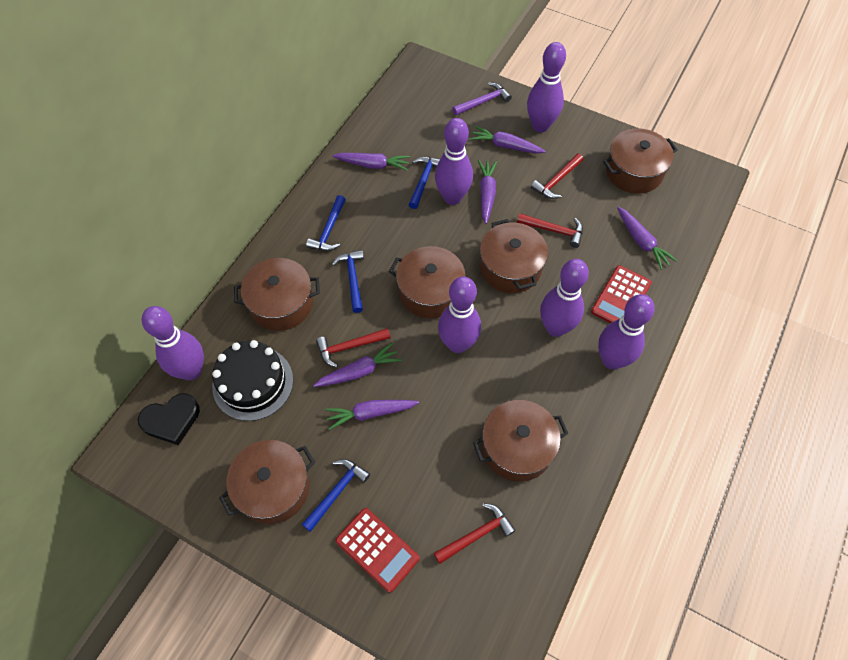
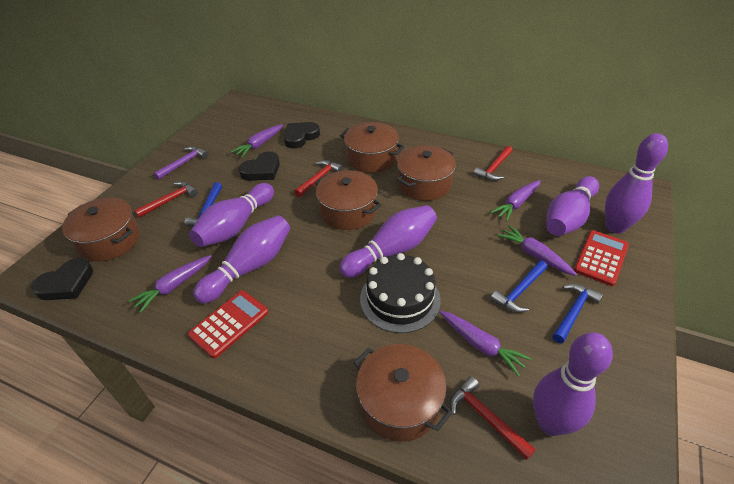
black heart: [138,393,200,445] = 1 -> [31,258,93,300] [239,151,280,181] [284,122,320,148] = 3
blue hammer: [302,459,370,532] [306,195,346,251] [332,250,364,313] [409,157,440,209] = 4 -> [185,182,222,227] [490,261,547,312] [553,284,603,343] = 3
brown pot: [219,440,315,524] [234,258,320,331] [389,246,466,319] [473,400,568,482] [480,219,548,293] [603,128,678,194] = 6 -> [62,198,140,261] [314,170,382,230] [340,122,404,173] [353,344,453,442] [397,145,456,201] = 5
purple carrot: [313,343,402,387] [325,400,419,430] [333,153,410,171] [470,126,546,154] [478,160,497,224] [617,207,677,270] = 6 -> [129,255,212,313] [231,124,283,158] [439,311,531,376] [490,180,541,221] [497,225,577,276] = 5

